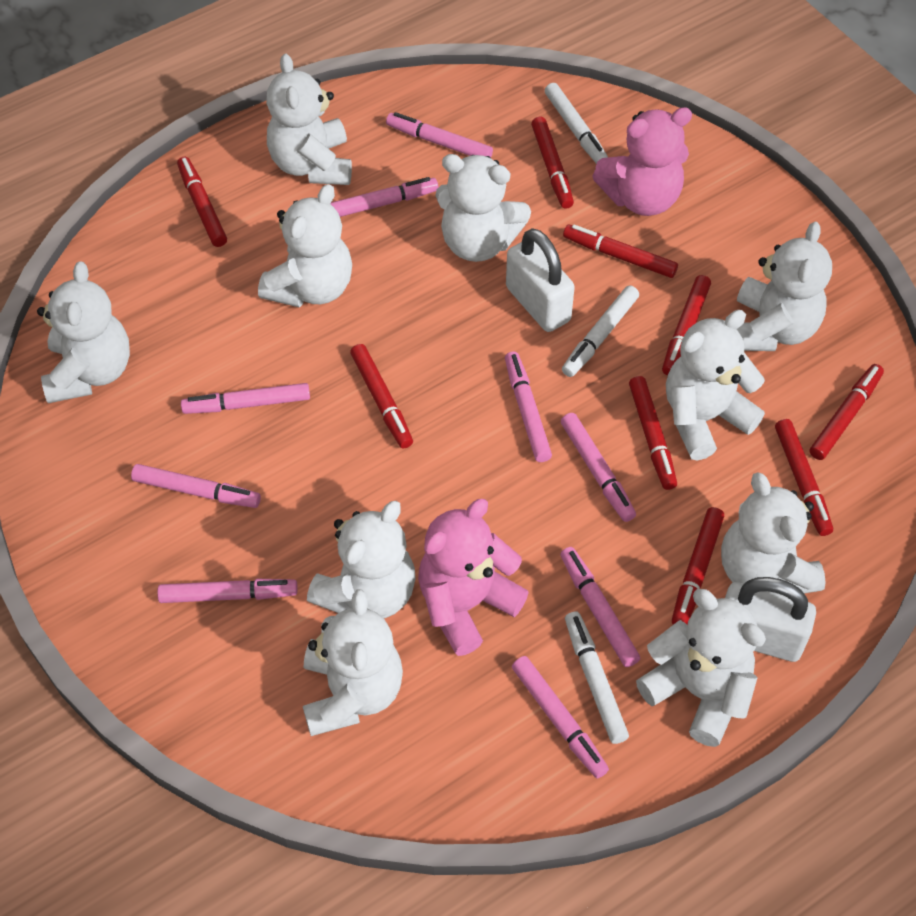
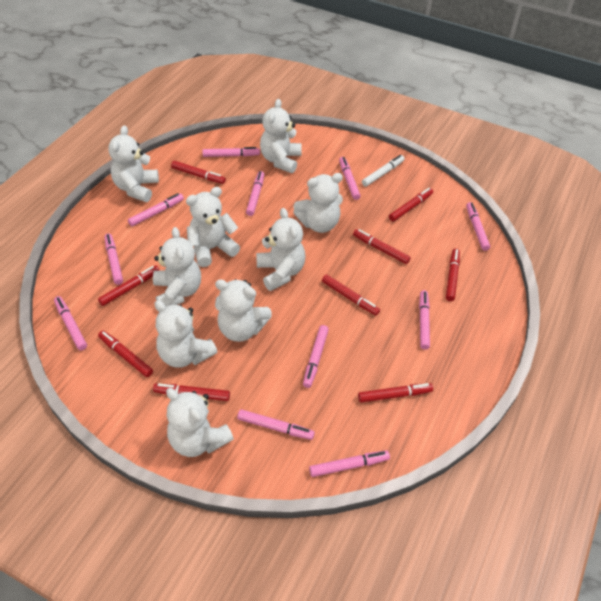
pink marker: [131,464,261,508] [157,579,298,603] [181,383,310,414] [331,177,438,217] [386,112,493,157] [505,351,552,462] [512,656,609,778] [560,547,640,667] [561,413,636,522] = 9 -> [54,296,87,351] [105,233,123,285] [128,193,184,226] [202,147,260,157] [237,409,315,440] [246,171,264,216] [303,325,329,388] [309,450,390,477] [339,157,360,200] [419,290,430,350] [466,202,490,251] = 11
pink teddy bear: [418,499,529,656] [592,107,692,216] = 2 -> none = 0
white marker: [545,83,608,164] [562,285,639,377] [565,611,629,744] = 3 -> [362,155,405,187] = 1
white padlock: [506,228,575,332] [725,577,816,662] = 2 -> none = 0
white teddy bear: [37,261,130,403] [258,184,352,308] [266,54,352,185] [303,589,403,736] [307,501,416,618] [435,154,531,262] [636,589,766,747] [666,310,765,461] [721,472,826,594] [737,222,832,351] = 10 -> [108,125,159,202] [153,227,201,306] [155,300,217,368] [166,388,234,457] [186,187,240,267] [215,279,272,342] [256,208,306,291] [260,99,302,173] [293,173,343,233] = 9

